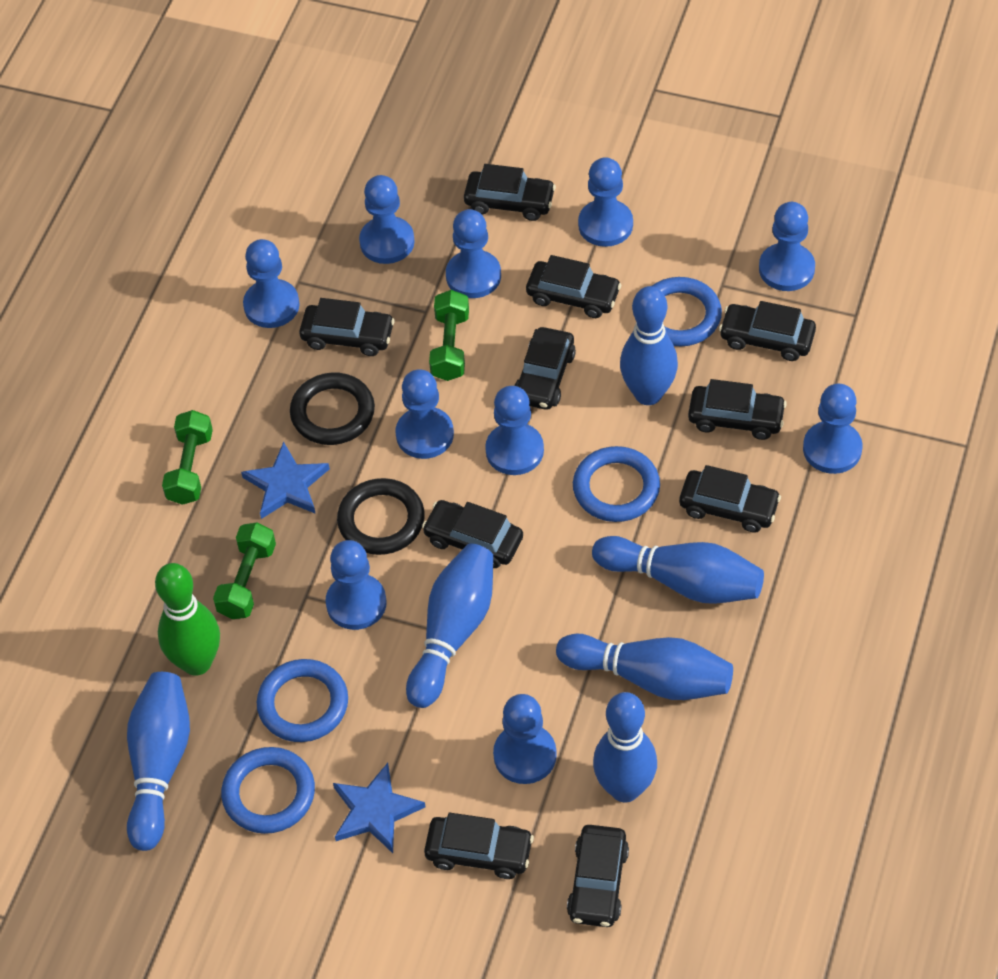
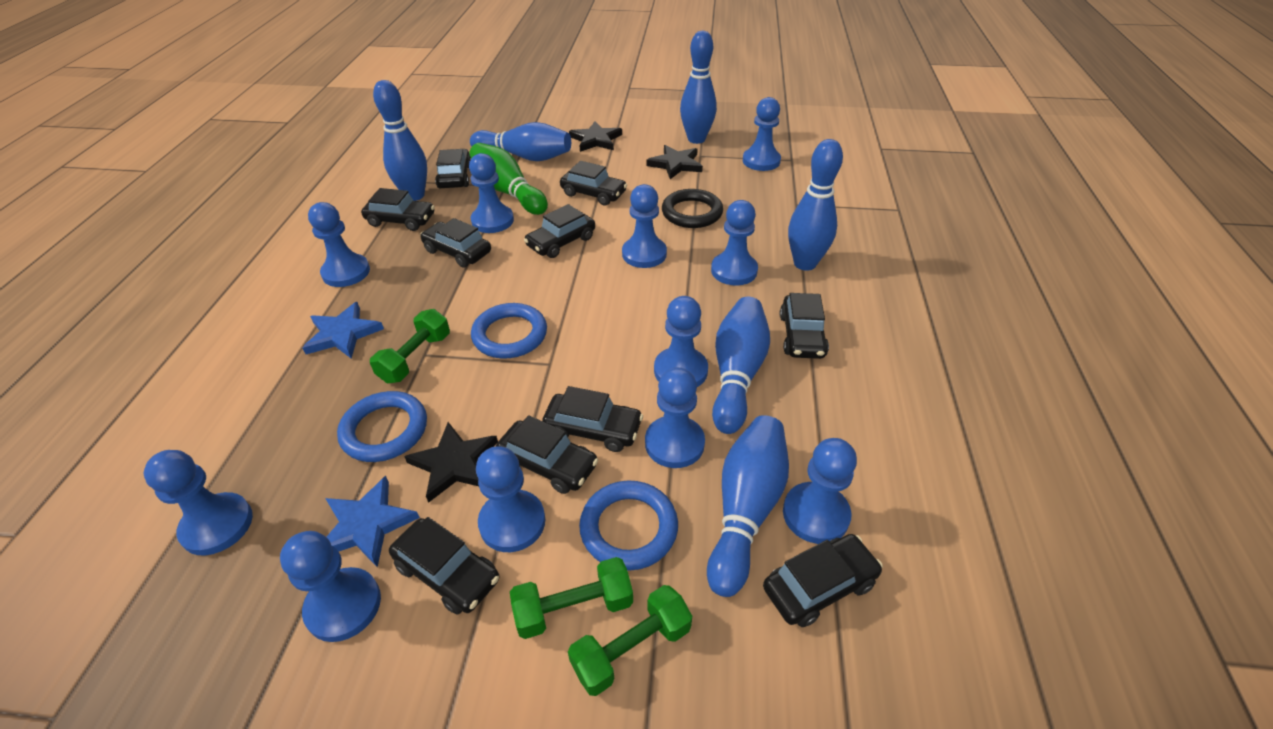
black ring: [290,373,375,445] [337,478,425,555] = 2 -> [662,189,723,228] = 1
black star: none = 0 -> [404,422,498,503] [569,121,622,152] [646,145,703,179] = 3
blue pawn: [243,239,300,328] [325,540,387,630] [359,175,415,264] [396,369,454,459] [446,209,501,298] [485,386,544,475] [493,694,557,784] [578,157,633,247] [759,202,815,291] [803,384,862,474] = 10 -> [144,450,253,555] [280,531,381,642] [308,202,370,287] [469,153,514,233] [476,446,545,552] [622,184,667,268] [645,367,705,468] [654,296,708,387] [711,200,758,285] [743,97,781,171] [783,438,857,544] = 11
blue ring: [221,747,315,834] [257,659,348,742] [573,446,660,522] [652,277,722,346] = 4 -> [337,391,427,462] [471,303,547,358] [579,481,678,571] = 3

